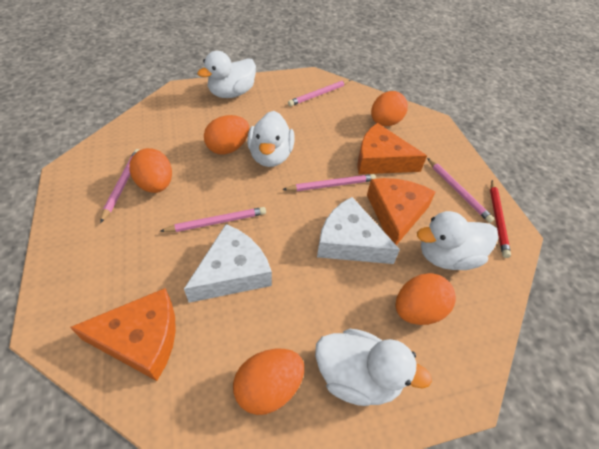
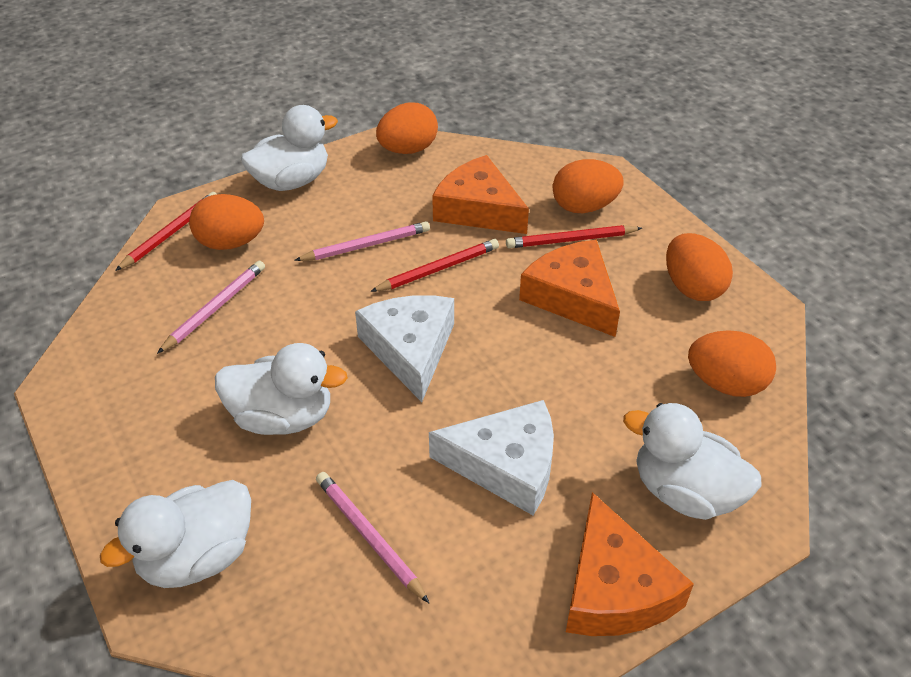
pink pencil: [100,149,139,223] [159,207,266,232] [282,174,376,191] [288,80,351,106] [427,158,495,223] = 5 -> [157,261,265,354] [294,221,430,261] [316,472,429,603] = 3
red pencil: [490,180,511,258] = 1 -> [115,192,217,271] [370,239,499,292] [506,225,642,248] = 3

